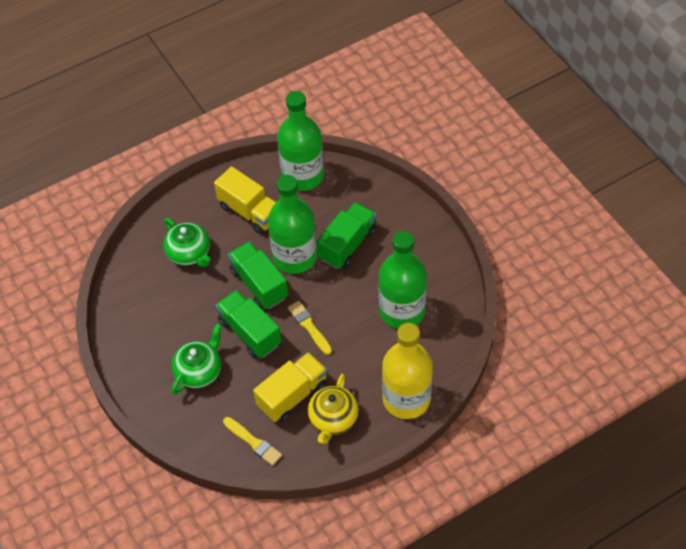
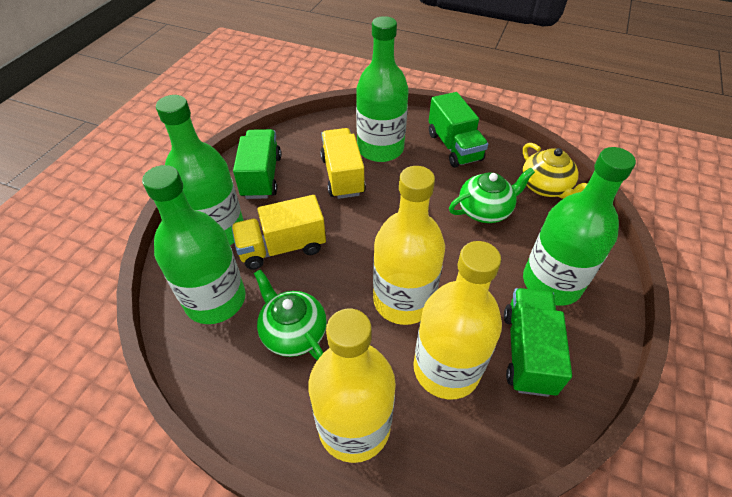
green bottle: [268,175,317,274] [277,91,324,191] [378,231,427,329] = 3 -> [142,165,245,324] [156,95,244,245] [356,16,409,162] [523,147,636,305] = 4
yellow bottle: [382,323,433,419] = 1 -> [308,309,396,463] [373,166,445,325] [413,241,502,399] = 3
yellow brush: [223,417,282,466] [288,301,332,355] = 2 -> none = 0

